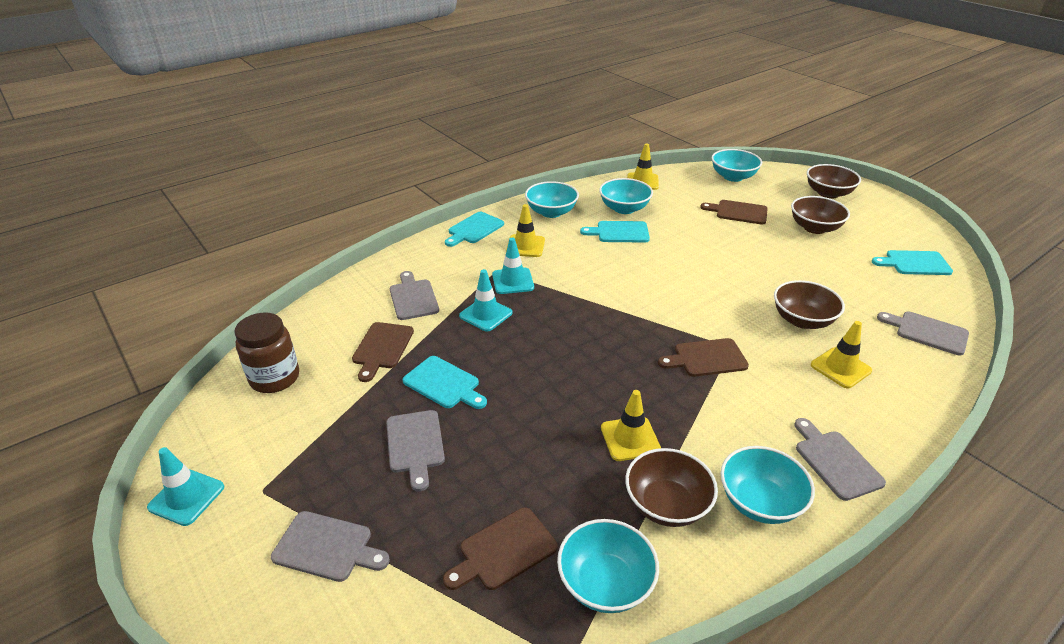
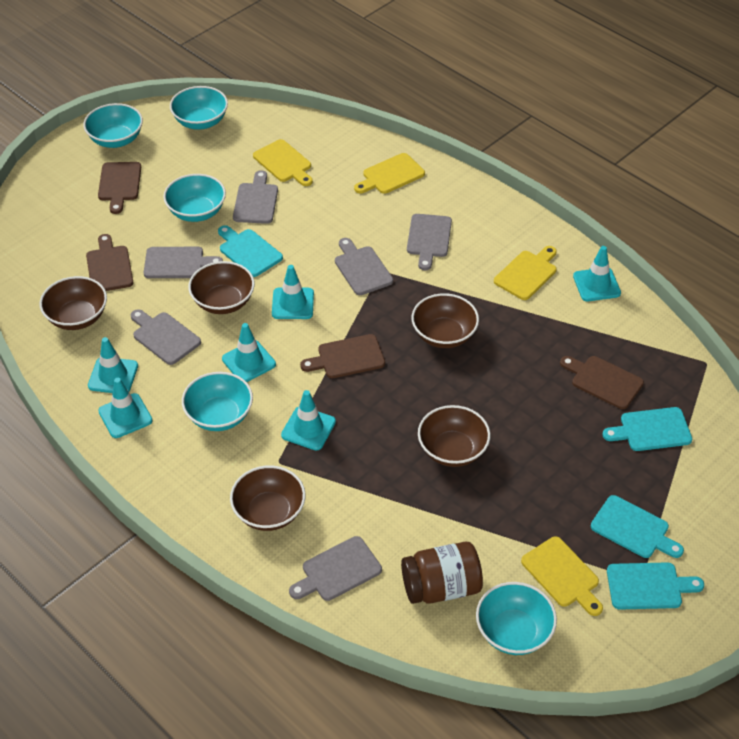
brown bowl: [625,448,718,527] [774,280,845,329] [791,196,850,234] [807,164,861,199] = 4 -> [40,276,107,330] [188,261,255,314] [230,465,305,531] [411,293,479,348] [418,405,491,467] = 5
grey cutting board: [271,511,390,582] [386,410,445,491] [390,271,439,320] [794,418,886,501] [877,312,969,356] = 5 -> [131,309,201,365] [144,247,223,278] [233,170,278,224] [289,536,382,601] [335,238,393,295] [407,214,452,270] = 6
turquoise traffic cone: [147,447,224,526] [459,269,512,332] [492,238,534,294] = 3 -> [88,337,138,393] [98,378,153,438] [222,323,276,382] [272,265,314,319] [281,390,336,450] [573,246,621,301] = 6
yellow cutting board: none = 0 -> [253,139,313,186] [354,153,425,194] [494,246,557,300] [521,536,603,616] = 4
yellow traffic cone: [506,204,545,257] [601,390,661,461] [627,143,659,190] [811,321,872,388] = 4 -> none = 0

